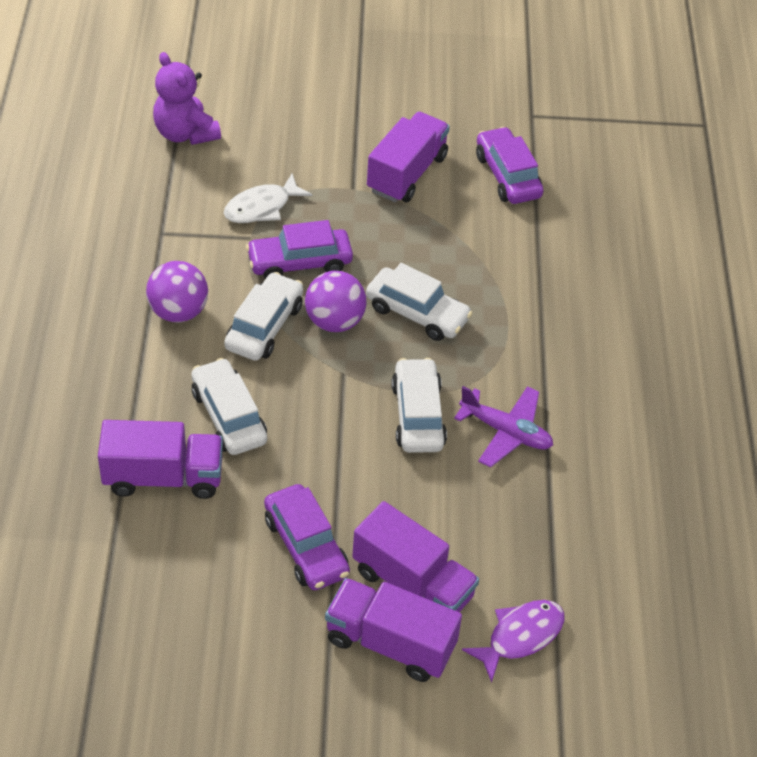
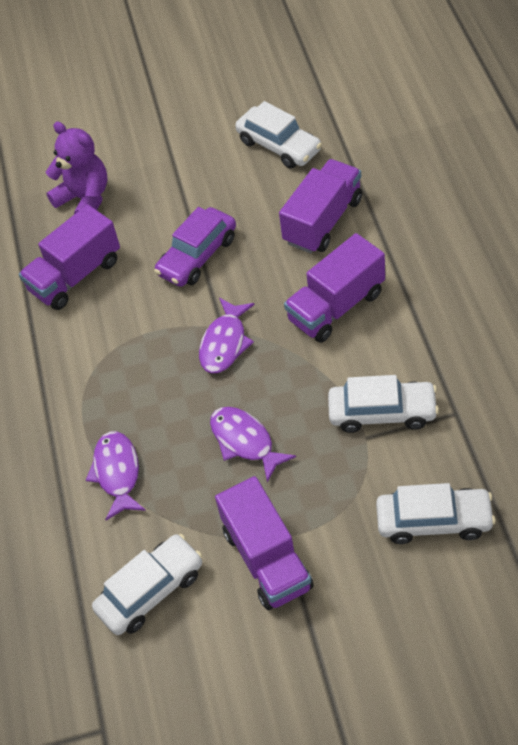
purple ball: [146,261,208,323] [305,271,367,332] = 2 -> none = 0
purple car: [246,220,353,279] [264,484,350,590] [476,127,544,204] = 3 -> [154,207,236,287] = 1
purple fish: [462,600,564,683] = 1 -> [86,431,146,520] [199,298,255,373] [210,407,296,482] = 3
purple plane: [454,386,553,468] = 1 -> none = 0
white fish: [224,173,312,223] = 1 -> none = 0

